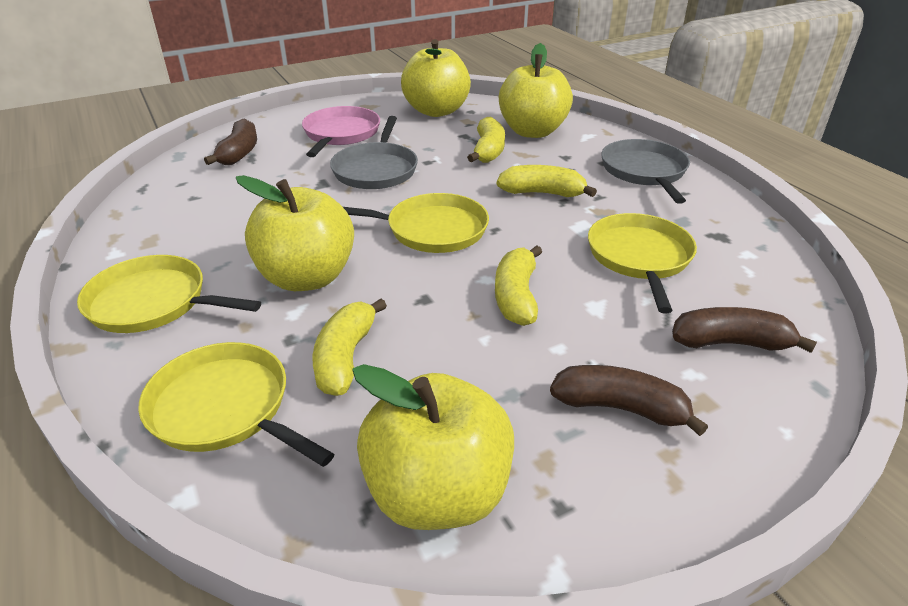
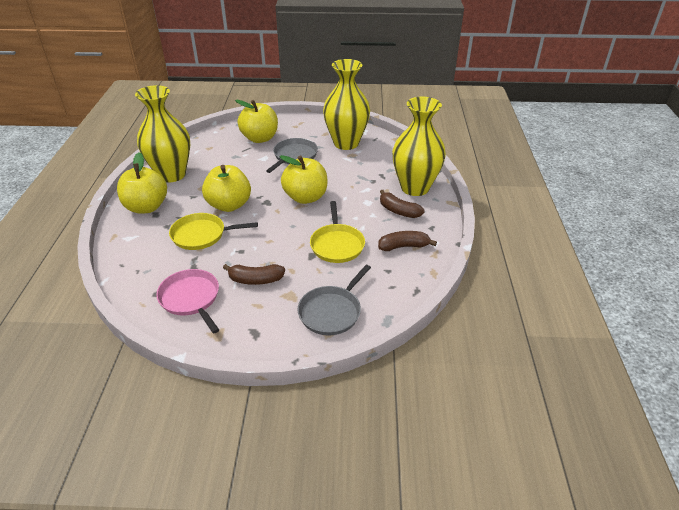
yellow banana: [313,299,387,396] [467,117,505,163] [495,245,542,326] [497,165,597,197] = 4 -> none = 0
yellow pan: [77,255,261,333] [138,342,334,467] [343,193,489,253] [588,213,697,314] = 4 -> [169,213,258,250] [310,201,365,263] = 2
yellow vase: none = 0 -> [135,85,190,182] [323,59,370,150] [392,97,446,196] = 3

